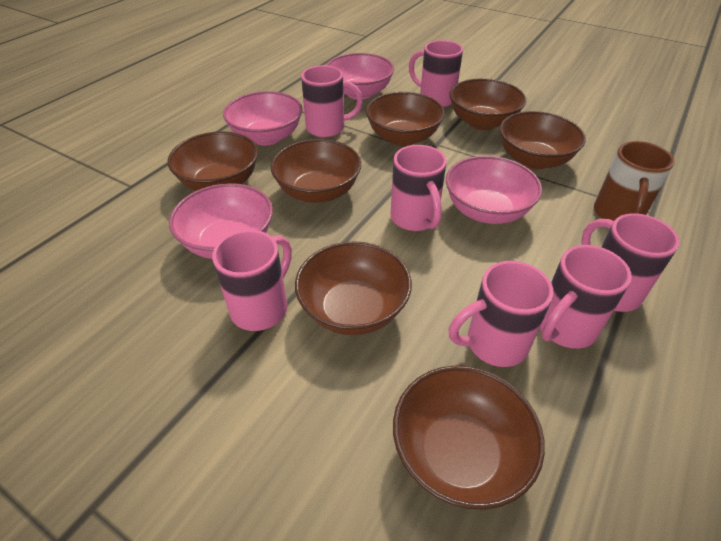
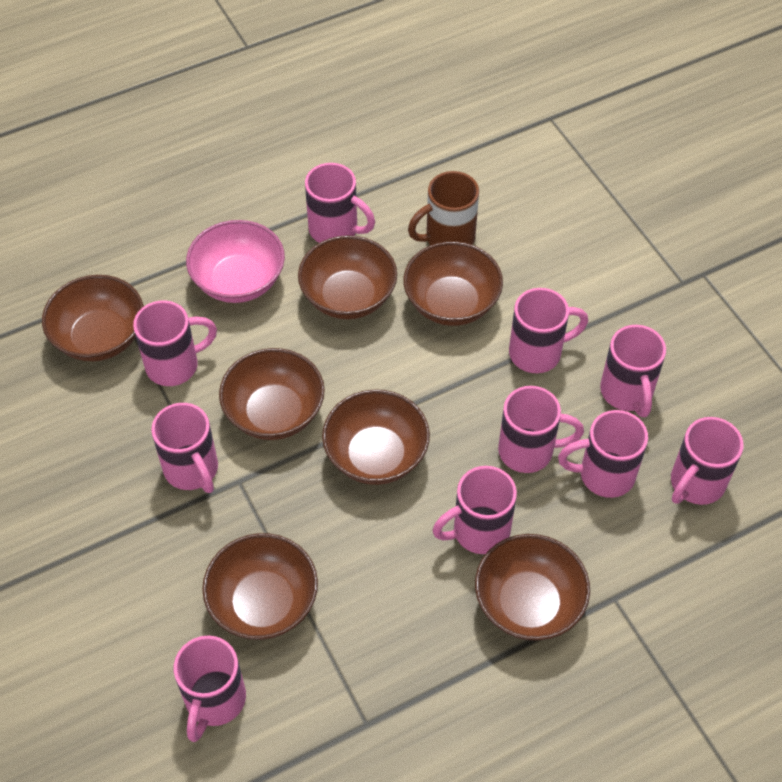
pink bowl: [169,183,273,259] [223,91,303,145] [326,53,394,100] [446,156,542,224] = 4 -> [186,220,285,303] = 1
pink mug: [212,230,292,331] [301,65,363,137] [390,145,447,231] [409,40,463,107] [448,261,553,367] [540,245,632,349] [581,213,680,312] = 7 -> [133,300,217,386] [151,403,218,493] [174,636,246,742] [305,163,375,243] [433,466,517,554] [498,386,584,473] [509,288,588,373] [558,410,648,498] [600,325,666,417] [671,417,744,505] = 10

